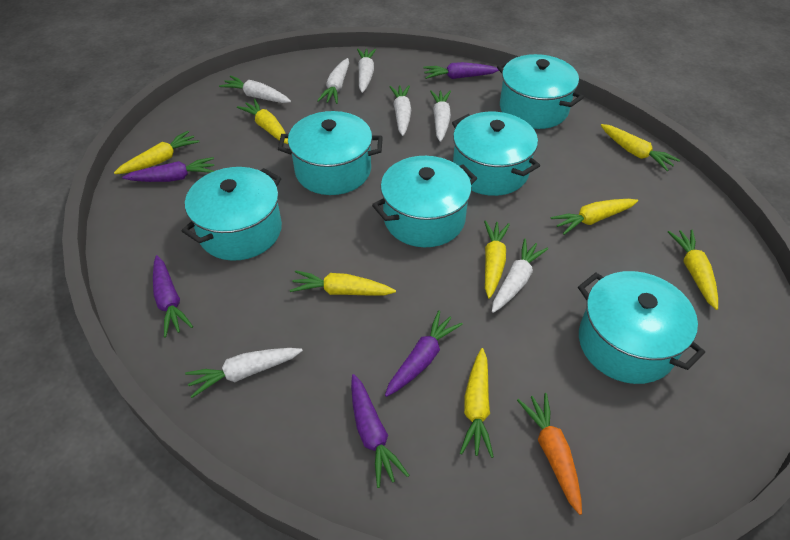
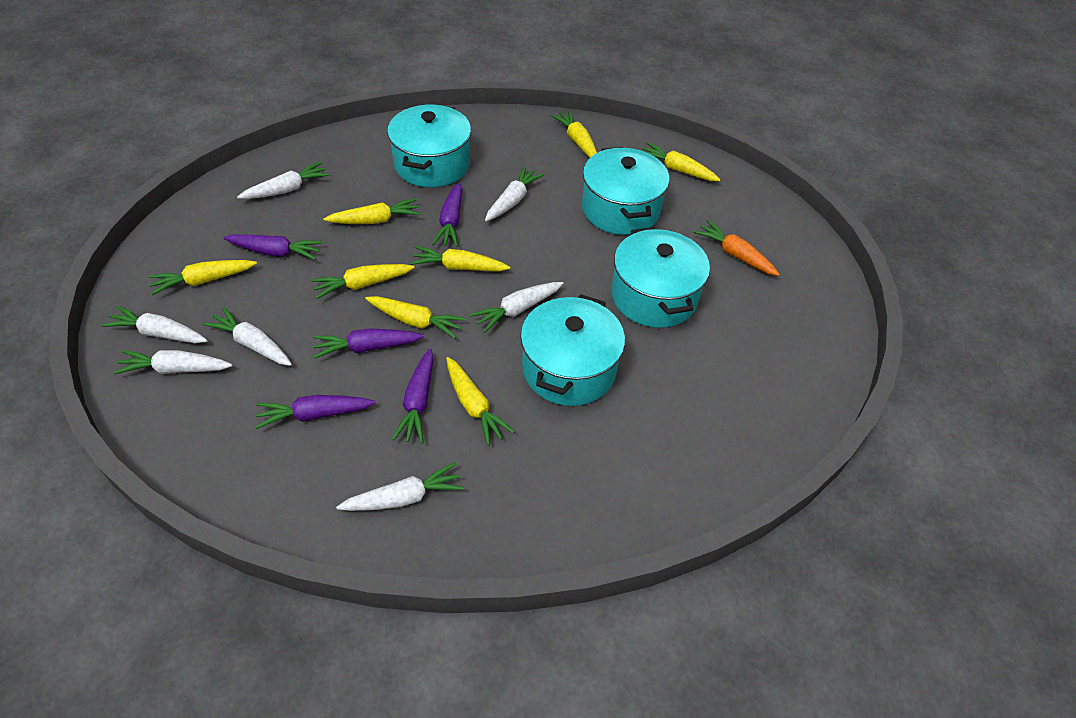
turquoise pot: [182,167,282,261] [278,111,383,195] [372,156,477,247] [452,112,540,196] [497,54,584,129] [578,271,705,384] = 6 -> [387,104,471,187] [520,294,625,406] [582,147,669,235] [612,227,710,328] = 4

